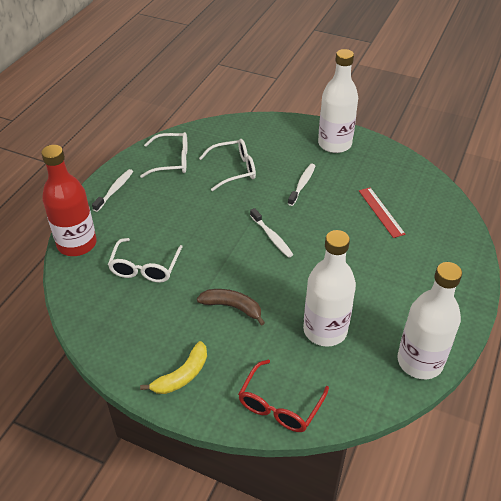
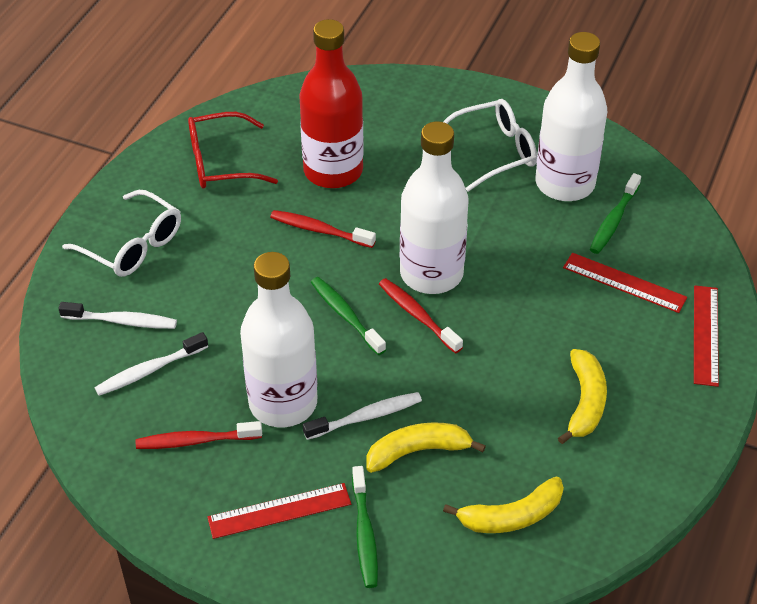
brown banana: [197,289,265,326] = 1 -> none = 0
green toothbrush: none = 0 -> [311,277,386,355] [352,466,378,588] [590,173,641,254] = 3
red ruler: [359,187,406,238] = 1 -> [207,483,351,539] [563,253,687,313] [694,285,719,387] = 3
red toothbrush: none = 0 -> [136,421,262,449] [270,210,376,248] [379,278,463,354] = 3
white glasses: [108,238,183,282] [140,132,187,178] [199,139,256,191] = 3 -> [62,190,181,277] [443,99,537,192] = 2
yellow banana: [140,341,207,394] = 1 -> [366,422,486,473] [443,476,564,533] [558,349,607,444] = 3

